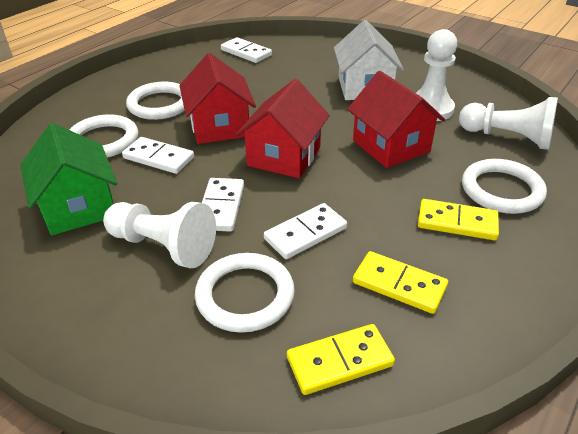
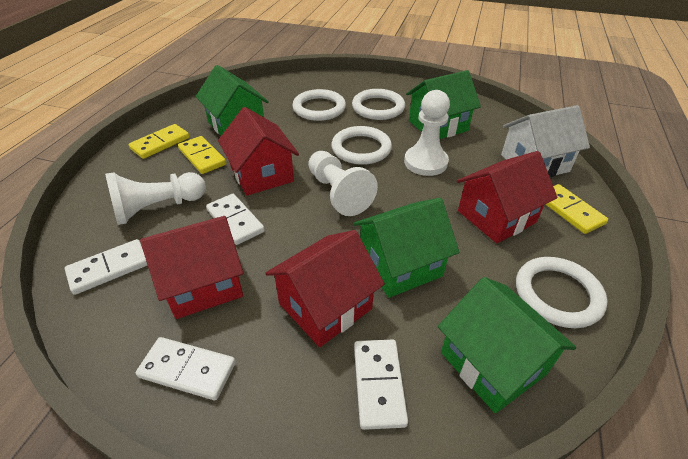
green house: [20,123,117,235] = 1 -> [196,65,269,136] [353,198,459,298] [406,70,481,139] [438,277,576,413] = 4
red house: [179,53,256,144] [236,79,330,178] [347,71,445,168] = 3 -> [140,216,244,319] [218,107,299,195] [265,230,385,347] [457,151,558,243] = 4

